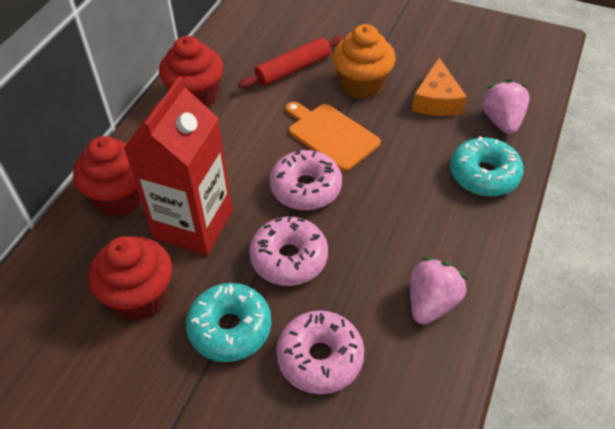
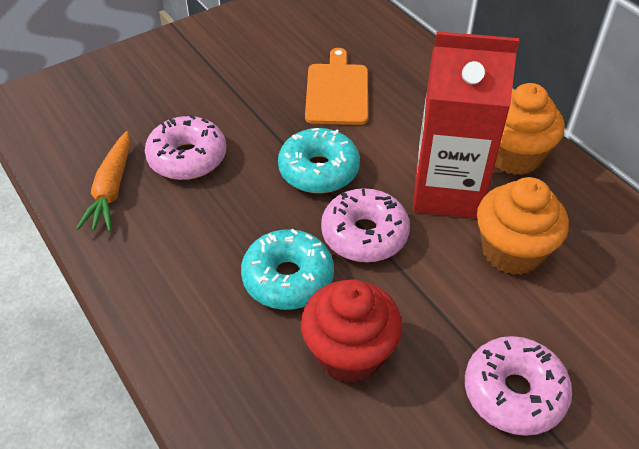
orange carrot: none = 0 -> [76,131,130,232] = 1
orange cheese: [412,58,467,116] = 1 -> none = 0
orange cupcake: [332,24,396,99] = 1 -> [477,177,569,275] [495,83,565,175] = 2
pink strawberry: [410,257,467,325] [482,79,530,134] = 2 -> none = 0
red cupcake: [73,136,141,216] [88,236,172,320] [159,36,223,108] = 3 -> [301,280,402,383] = 1
red rolling pin: [238,36,344,89] = 1 -> none = 0

